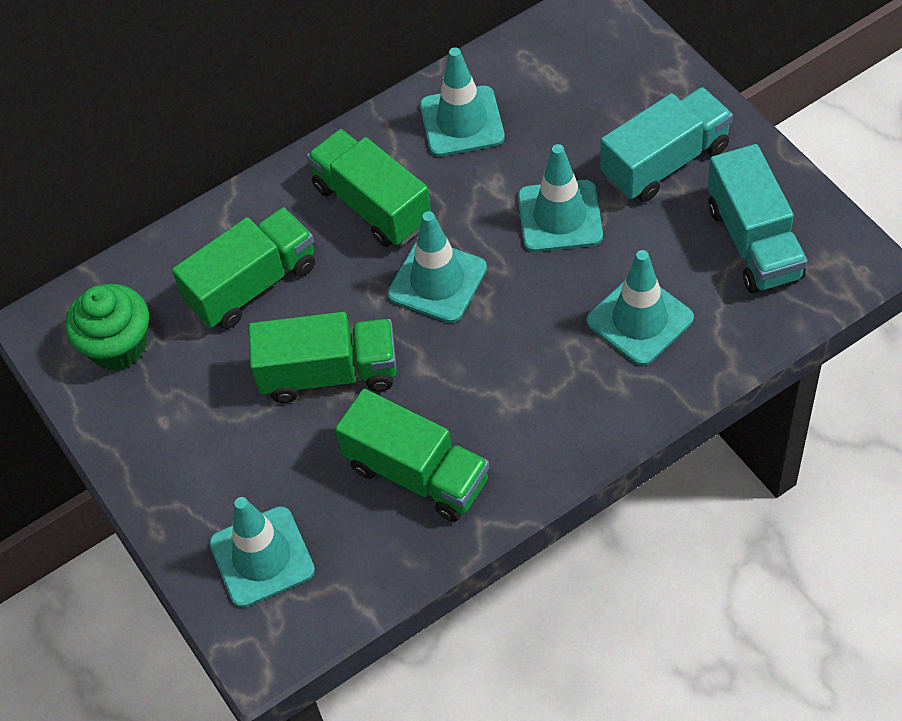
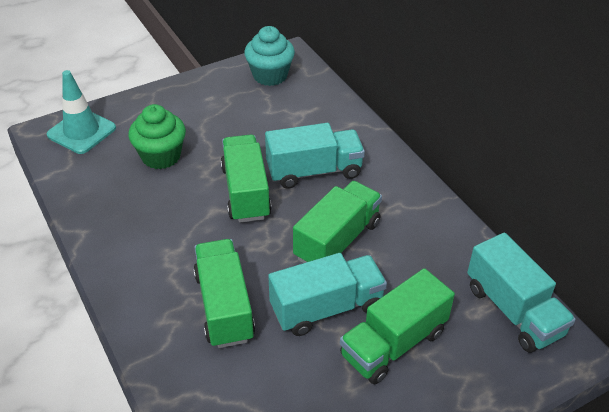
turquoise cupcake: none = 0 -> [244,26,295,86] = 1
turquoise traffic cone: [209,497,315,608] [387,211,487,323] [420,47,505,157] [518,144,603,252] [586,250,694,366] = 5 -> [47,70,116,154] = 1
turquoise truck: [601,87,733,202] [708,144,807,293] = 2 -> [265,123,365,189] [268,253,387,336] [467,233,576,353] = 3

